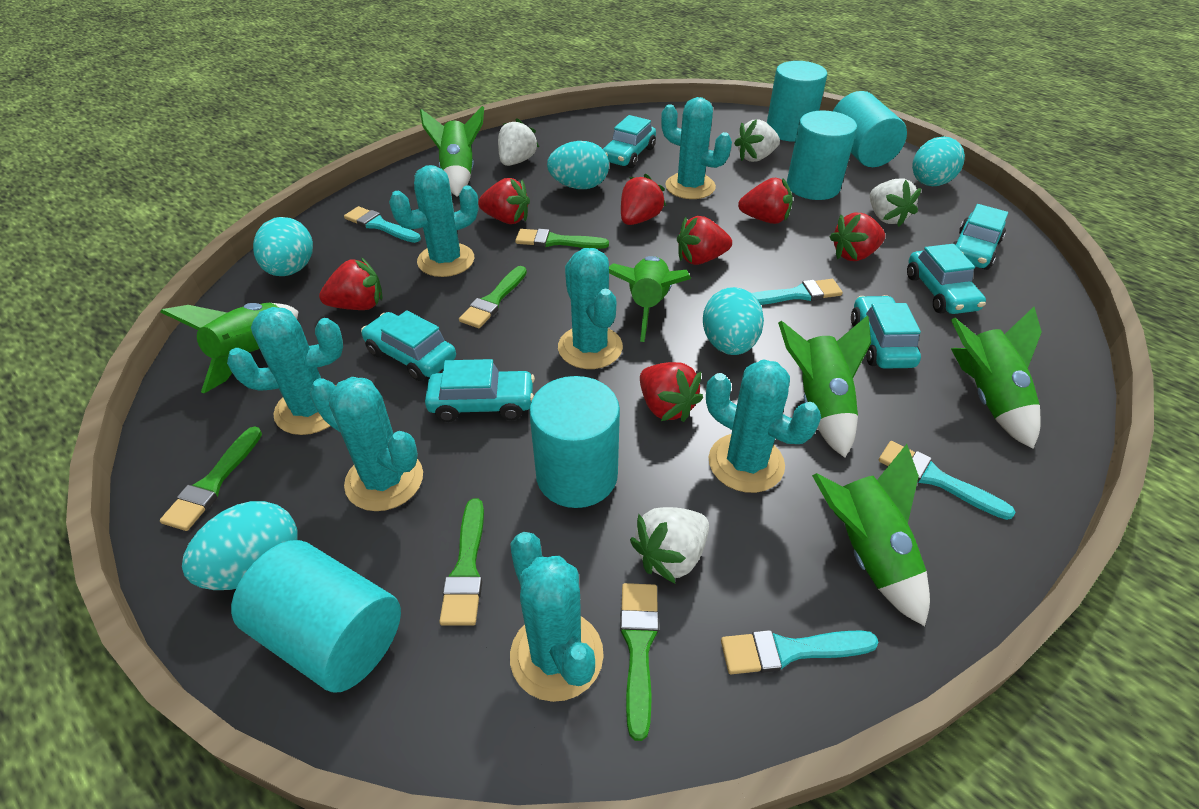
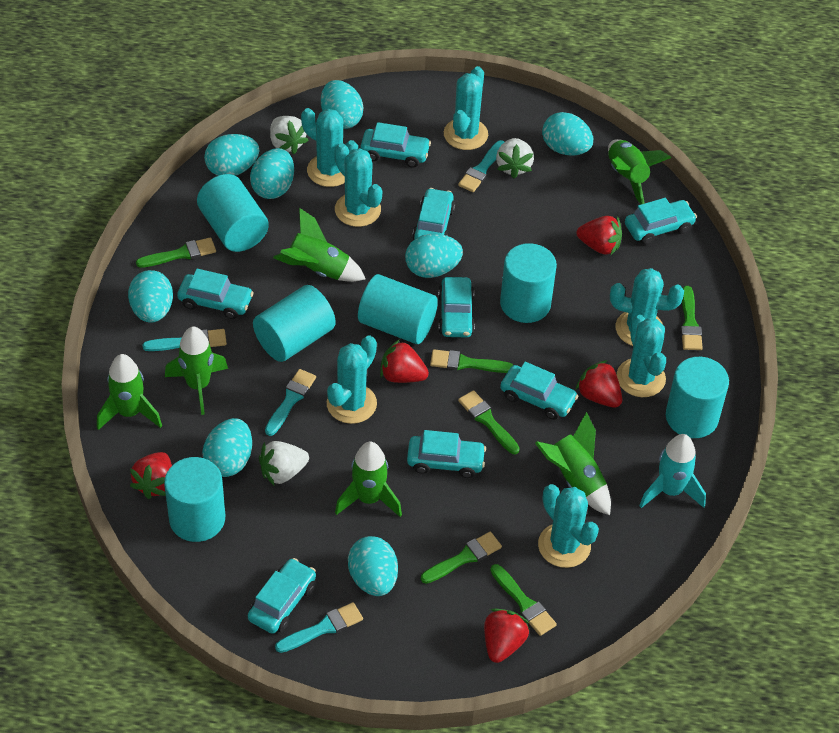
green brush: [160,426,262,531] [439,499,484,626] [459,266,527,328] [515,229,609,249] [620,583,659,741] = 5 -> [136,237,216,268] [421,532,502,584] [430,349,513,373] [458,390,520,454] [490,564,557,636] [681,286,703,350] = 6
red strawberry: [319,258,383,310] [478,178,530,224] [621,174,666,225] [640,362,703,422] [677,216,732,265] [738,178,793,224] [830,213,885,261] = 7 -> [130,452,172,499] [380,340,429,383] [484,608,530,663] [575,360,622,408] [576,216,622,255] = 5
turquoise car: [361,310,456,381] [425,359,535,422] [603,115,656,168] [851,295,921,369] [907,244,986,314] [953,204,1008,270] = 6 -> [177,269,254,319] [248,558,316,634] [361,122,431,168] [407,430,486,478] [412,188,455,240] [438,277,475,337] [500,362,578,420] [625,198,697,245] = 8
turquoise cylinder: [231,540,401,692] [529,376,620,508] [767,61,828,142] [787,111,857,200] [833,91,907,167] = 5 -> [164,457,225,542] [197,174,269,252] [253,285,336,362] [358,274,438,344] [500,243,557,323] [666,357,729,438] = 6
turquoise egg: [182,501,298,590] [253,217,313,276] [547,141,609,189] [703,287,764,355] [912,137,965,186] = 5 -> [128,270,173,323] [202,418,252,477] [204,134,259,176] [250,148,294,199] [321,80,363,129] [348,536,398,596] [405,234,463,278] [542,112,593,156] = 8
turquoise rocket: none = 0 -> [639,434,706,508] = 1
white strawberry: [498,118,539,166] [630,507,709,584] [734,119,780,162] [870,179,921,227] = 4 -> [259,441,309,486] [270,116,309,154] [496,138,534,178] = 3

